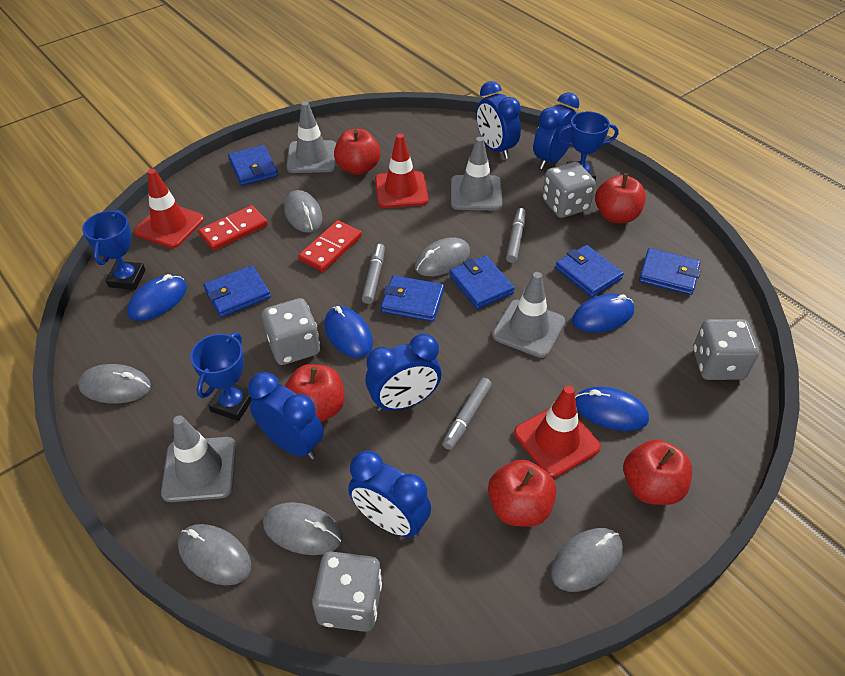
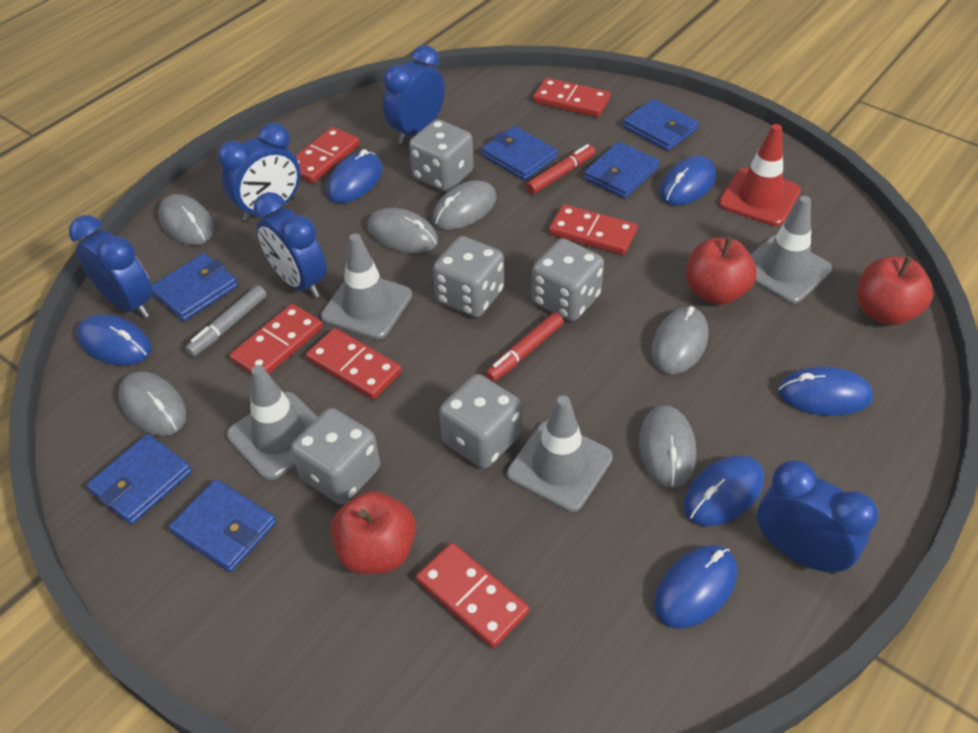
blue mouse: [127,274,187,321] [324,306,373,358] [572,294,634,333] [575,387,649,431] = 4 -> [76,314,151,366] [327,149,383,203] [654,545,737,629] [659,156,716,205] [684,455,764,526] [778,366,873,416] = 6
blue trophy: [82,210,145,290] [190,332,252,421] [558,111,618,180] = 3 -> none = 0
grey dice: [262,298,320,365] [312,552,382,632] [542,162,596,218] [693,319,759,380] = 4 -> [291,408,380,505] [409,119,474,192] [433,236,504,317] [439,374,521,469] [532,239,604,321] = 5
grey marker: [362,244,385,304] [442,378,492,450] [506,208,526,263] = 3 -> [185,285,267,357] = 1
red apple: [285,364,345,422] [334,129,380,175] [488,460,556,527] [595,173,646,223] [623,440,692,505] = 5 -> [330,491,416,575] [686,237,757,305] [857,256,933,325] = 3
red domino: [198,205,268,251] [298,220,362,272] = 2 -> [229,304,323,374] [295,127,360,183] [306,328,402,399] [416,543,529,648] [533,78,610,117] [549,204,637,255] = 6
red marker: none = 0 -> [485,312,564,382] [526,144,595,194] = 2
red traffic cone: [134,169,204,248] [375,134,428,208] [514,385,601,478] = 3 -> [719,124,801,226] = 1

